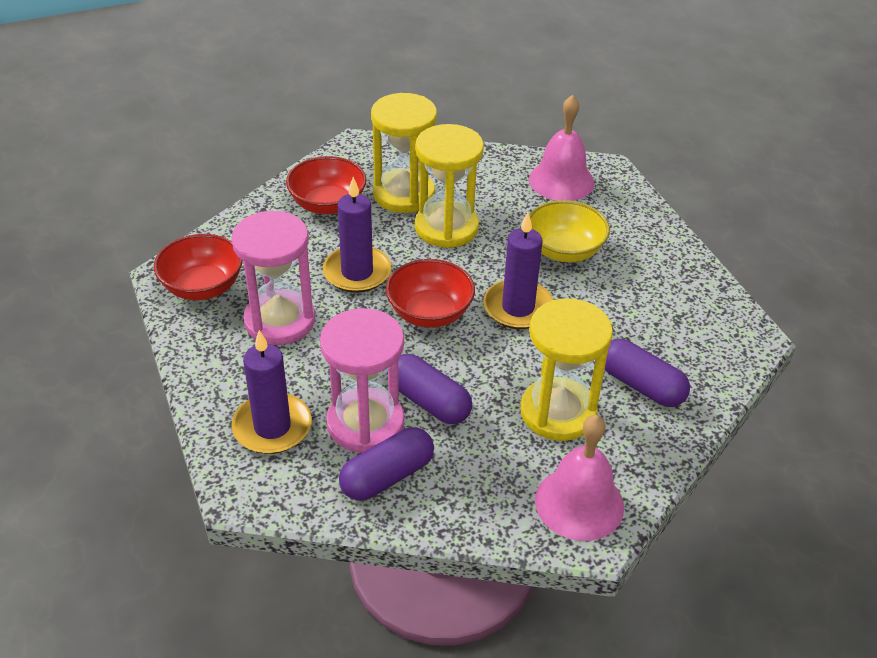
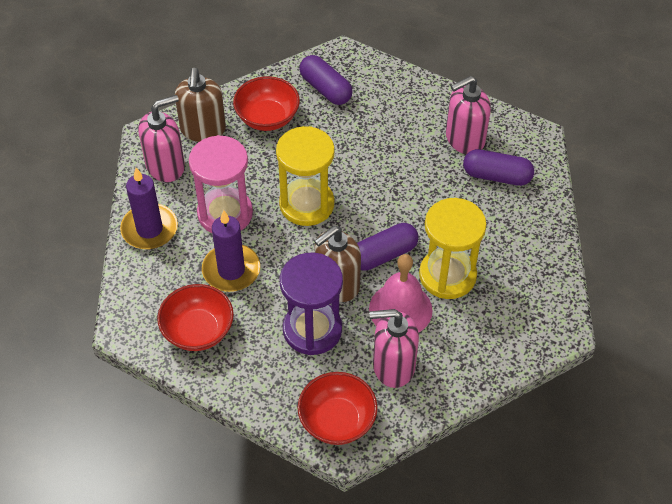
brown soap dispenser: none = 0 -> [175,68,226,142] [314,226,361,302] = 2
pink bell: [529,95,595,201] [535,415,624,541] = 2 -> [369,254,433,333] = 1
pink hourglass: [231,211,315,345] [320,308,404,453] = 2 -> [189,135,253,233] = 1
pink soap dispenser: none = 0 -> [138,95,185,182] [369,309,419,388] [446,76,491,154] = 3
purple candle: [231,330,312,454] [323,177,391,293] [483,213,553,329] = 3 -> [120,168,178,249] [202,210,260,292] = 2
purple hourglass: none = 0 -> [280,253,343,355] = 1
yellow bowl: [529,200,610,262] = 1 -> none = 0
yellow hourglass: [371,93,437,213] [415,124,484,248] [520,298,613,441] = 3 -> [276,126,335,226] [419,198,487,299] = 2

